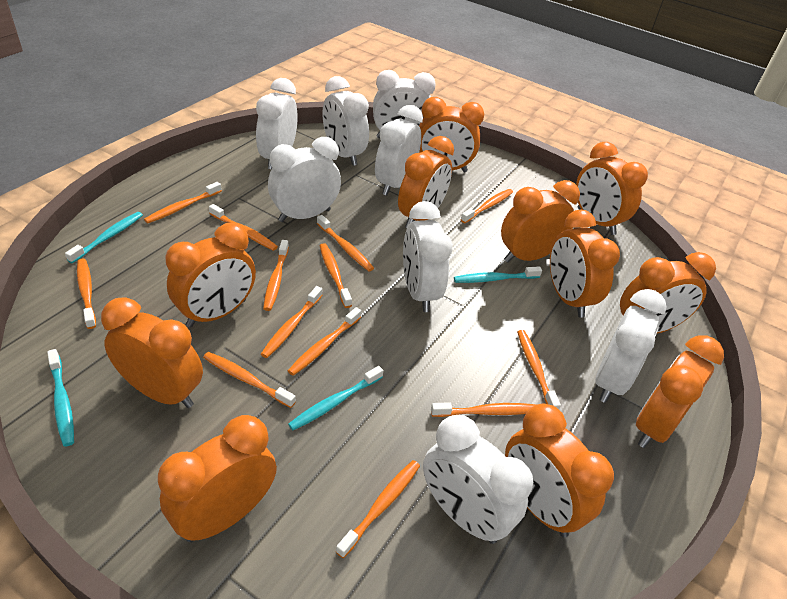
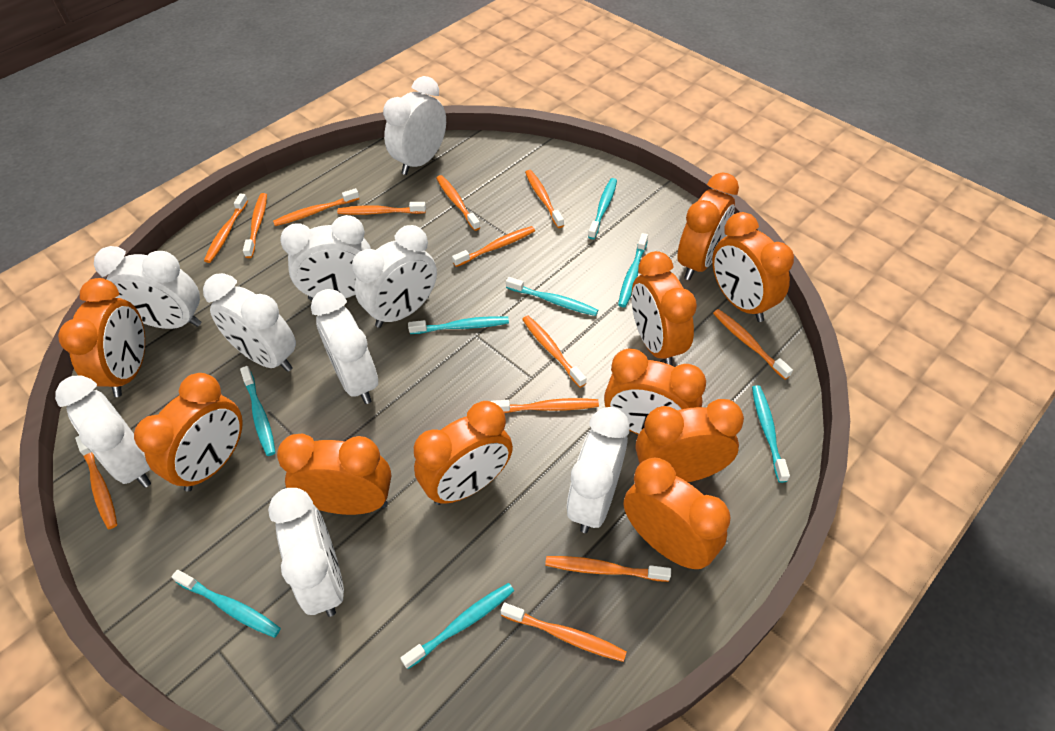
orange clock: [101,297,203,408] [158,415,277,542] [166,223,256,328] [398,136,454,228] [419,97,484,172] [501,180,580,263] [505,404,614,537] [550,210,620,318] [576,142,648,235] [620,252,716,334] [636,335,724,448] = 11 -> [58,278,145,397] [134,373,243,492] [277,433,391,515] [414,401,513,505] [604,348,706,435] [624,457,731,569] [632,251,697,366] [636,399,744,482] [677,172,739,280] [712,212,794,322] = 10
turquoise toothbrush: [47,349,74,447] [65,212,143,263] [288,366,383,430] [454,266,542,283] = 4 -> [171,570,281,638] [240,366,276,456] [400,583,514,669] [408,316,509,334] [506,277,598,316] [588,178,617,239] [618,233,648,307] [752,385,790,483] = 8
white clock: [256,78,298,169] [268,137,341,222] [322,76,369,166] [373,70,436,139] [375,105,423,196] [403,201,453,312] [423,415,533,544] [595,289,667,403] = 8 -> [55,375,151,488] [94,246,201,329] [203,273,296,372] [268,488,344,617] [280,215,371,301] [311,289,378,404] [352,225,437,328] [383,76,446,175] [567,407,629,533] = 9

